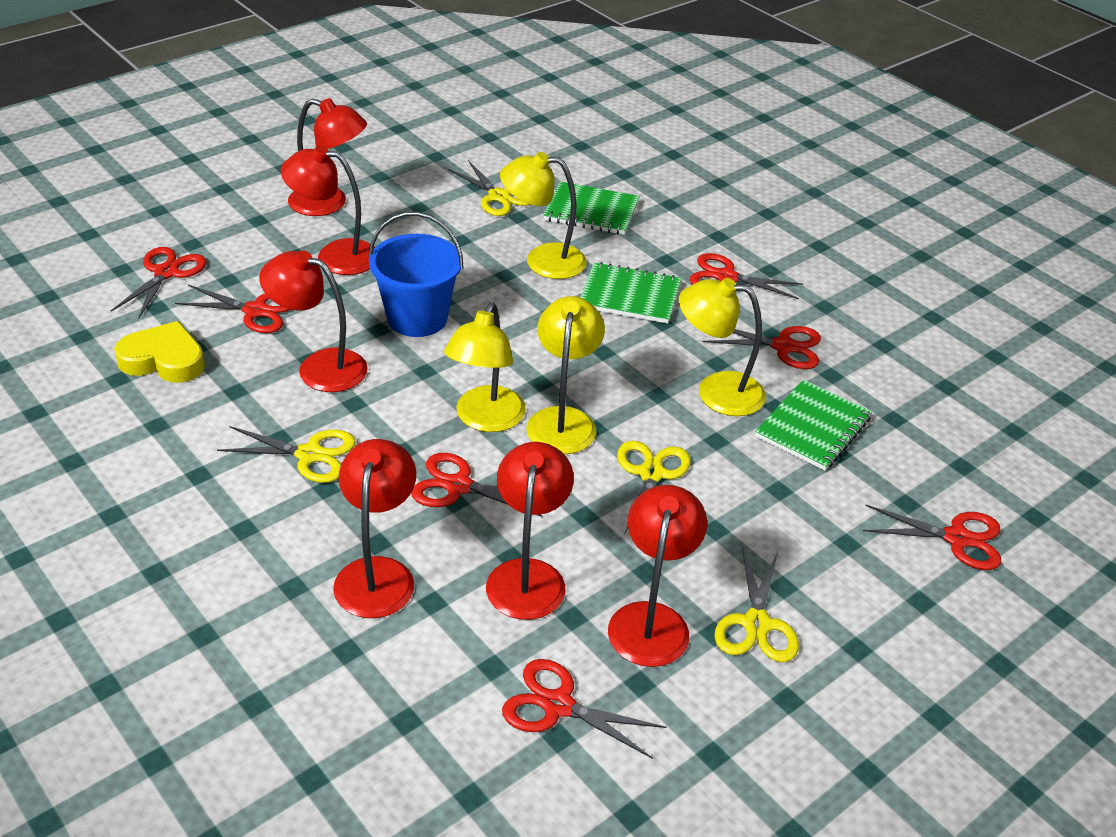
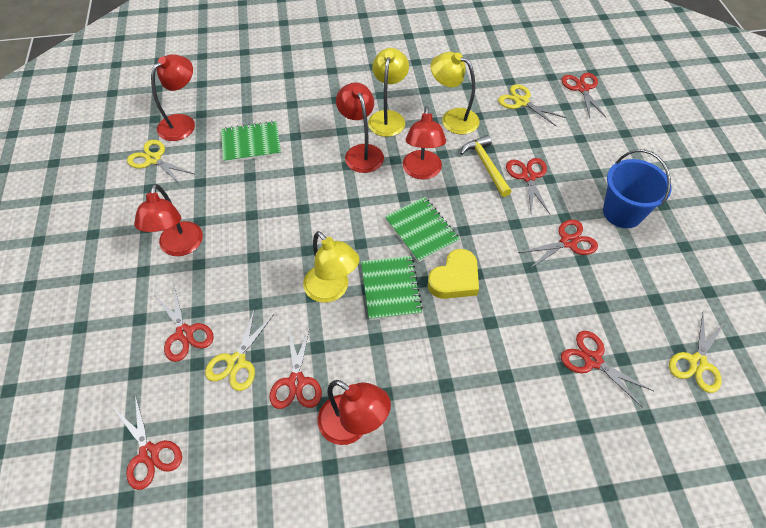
red lamp: [259,250,368,392] [281,146,375,275] [288,98,367,216] [333,439,416,618] [486,442,574,620] [608,485,707,667] = 6 -> [134,184,203,256] [151,54,195,141] [318,380,391,445] [336,82,384,173] [403,106,446,180] = 5
yellow hammer: none = 0 -> [460,135,512,197] = 1
yellow lamp: [444,302,526,432] [500,152,587,279] [527,296,605,454] [679,278,766,416] = 4 -> [303,231,360,303] [368,48,409,137] [431,52,480,135] = 3

